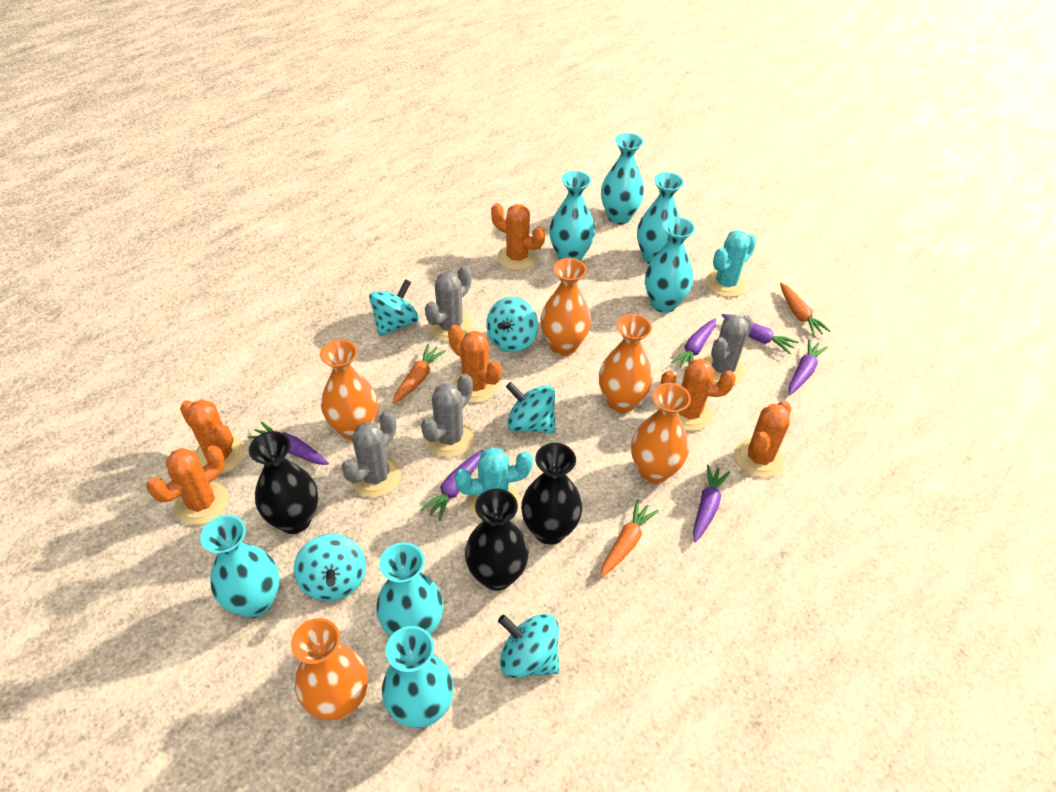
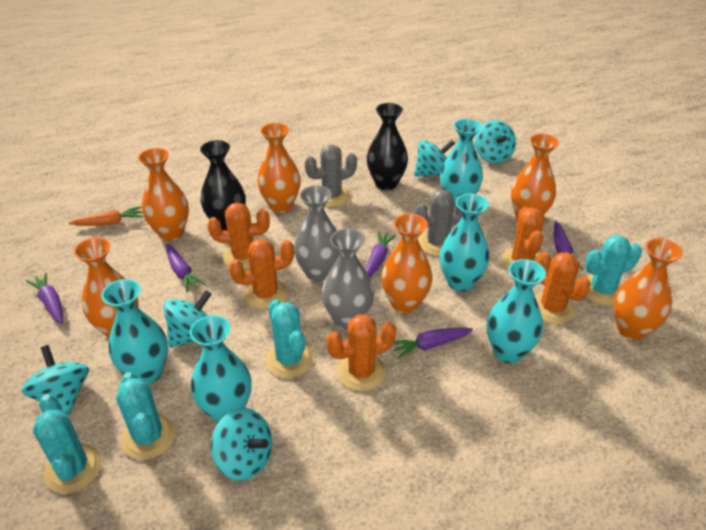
black vase: [249,431,318,534] [465,488,529,591] [521,443,582,545] = 3 -> [200,140,246,231] [367,103,408,190] = 2
grey cactus: [341,411,401,497] [421,374,474,457] [425,266,472,342] [703,314,753,384] = 4 -> [304,145,357,207] [415,190,462,256] = 2
grey vase: none = 0 -> [294,185,339,283] [322,228,374,330] = 2
orange cactus: [147,445,228,525] [180,399,245,474] [448,325,502,403] [491,203,545,271] [661,359,736,431] [735,401,791,478] = 6 -> [207,202,270,270] [229,239,294,309] [326,314,396,391] [501,207,545,270] [535,252,591,324] = 5
orange carrot: [392,344,446,404] [600,500,659,577] [780,283,831,337] = 3 -> [69,206,143,226] = 1
orange vase: [291,618,368,720] [320,339,378,441] [540,258,591,356] [599,314,653,413] [631,383,691,484] = 5 -> [74,237,139,338] [138,148,189,241] [257,123,301,213] [381,213,433,313] [511,134,559,218] [613,238,683,341] = 6
purple carrot: [248,422,329,465] [420,450,484,521] [671,319,716,367] [693,464,730,542] [722,314,798,354] [789,339,828,395] = 6 -> [26,272,63,324] [166,244,205,292] [365,231,396,277] [393,328,473,359] [554,221,583,270] = 5
turquoise cactus: [455,447,533,521] [706,230,757,297] = 2 -> [33,394,102,494] [116,372,176,460] [265,300,314,378] [586,235,642,305] = 4
turquoise vase: [200,515,280,618] [376,542,444,636] [382,626,454,728] [549,171,595,261] [601,133,645,224] [637,172,684,264] [645,217,695,313] = 7 -> [101,279,168,385] [190,315,252,422] [440,119,483,207] [440,193,489,291] [486,259,546,363] = 5

